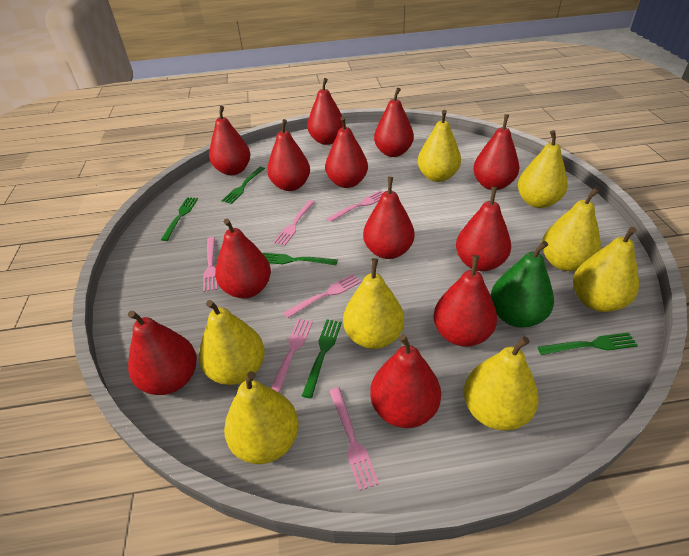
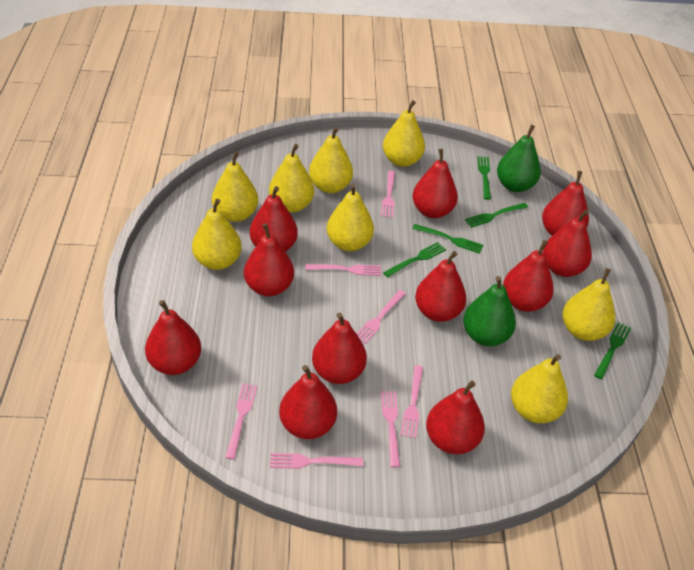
green pear: [490,241,554,328] = 1 -> [463,276,516,346] [497,125,541,192] = 2
pink fork: [203,237,218,292] [271,319,313,393] [273,200,315,246] [284,274,361,318] [327,191,383,222] [329,387,379,491] = 6 -> [225,383,257,460] [270,453,363,469] [305,264,381,276] [357,290,406,344] [381,171,395,218] [381,391,400,467] [401,365,423,438] = 7
red pear: [128,310,197,395] [209,106,250,175] [215,219,271,299] [267,119,310,191] [307,78,343,145] [325,117,368,188] [363,177,415,259] [370,334,441,428] [374,88,414,157] [433,255,497,347] [456,187,511,271] [473,114,519,190] = 12 -> [145,300,201,375] [244,223,294,296] [250,186,298,252] [279,365,337,439] [312,313,367,384] [412,149,458,218] [415,251,466,322] [426,381,485,454] [503,240,554,312] [542,171,589,236] [543,210,592,277] = 11

